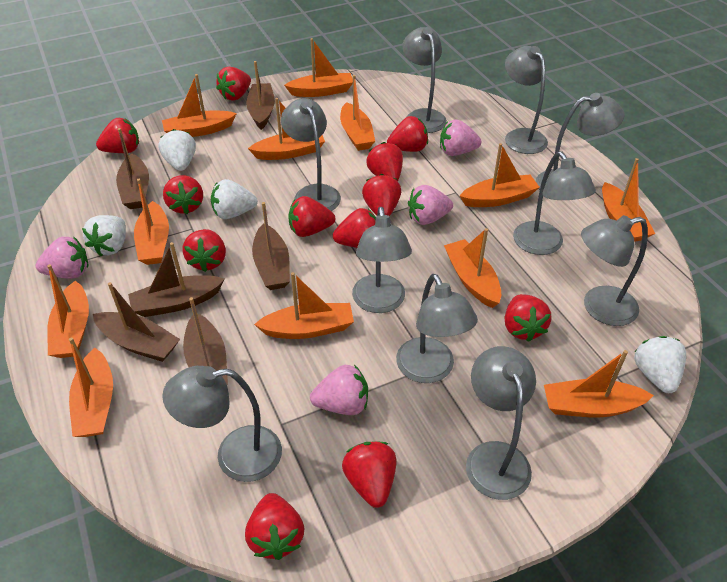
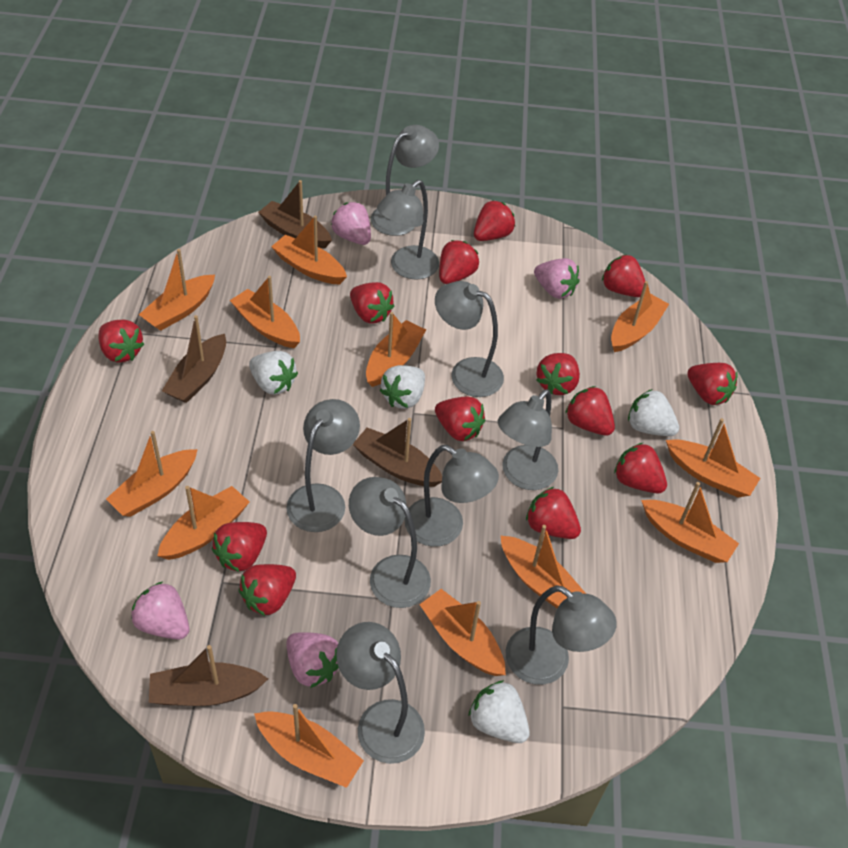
brown boat: [93,282,180,362] [116,128,149,209] [128,242,225,317] [183,297,228,385] [246,61,275,130] [252,202,290,290] = 6 -> [149,645,268,706] [162,315,226,403] [258,180,332,248] [353,418,442,487] = 4
grey lamp: [162,366,282,482] [281,98,341,211] [352,207,412,313] [396,274,478,383] [402,27,447,133] [466,346,536,500] [505,46,548,154] [513,151,596,255] [536,93,624,190] [581,215,648,326] = 10 -> [286,399,360,532] [336,622,425,764] [349,477,431,608] [371,125,439,236] [377,180,439,280] [404,445,499,547] [435,281,504,397] [498,389,558,490] [505,585,617,685] = 9
red strawberry: [96,118,139,153] [163,175,203,214] [182,229,226,272] [216,67,251,101] [245,493,304,560] [288,196,335,237] [333,208,376,248] [342,441,396,508] [362,174,401,216] [366,142,403,181] [387,116,428,152] [505,294,551,342] = 12 -> [98,320,144,363] [212,522,267,572] [239,564,296,616] [350,282,394,324] [435,396,485,441] [439,240,479,284] [474,200,515,241] [526,487,581,539] [537,353,580,395] [565,386,615,436] [602,254,645,297] [614,443,667,493] [687,363,738,405] = 13

